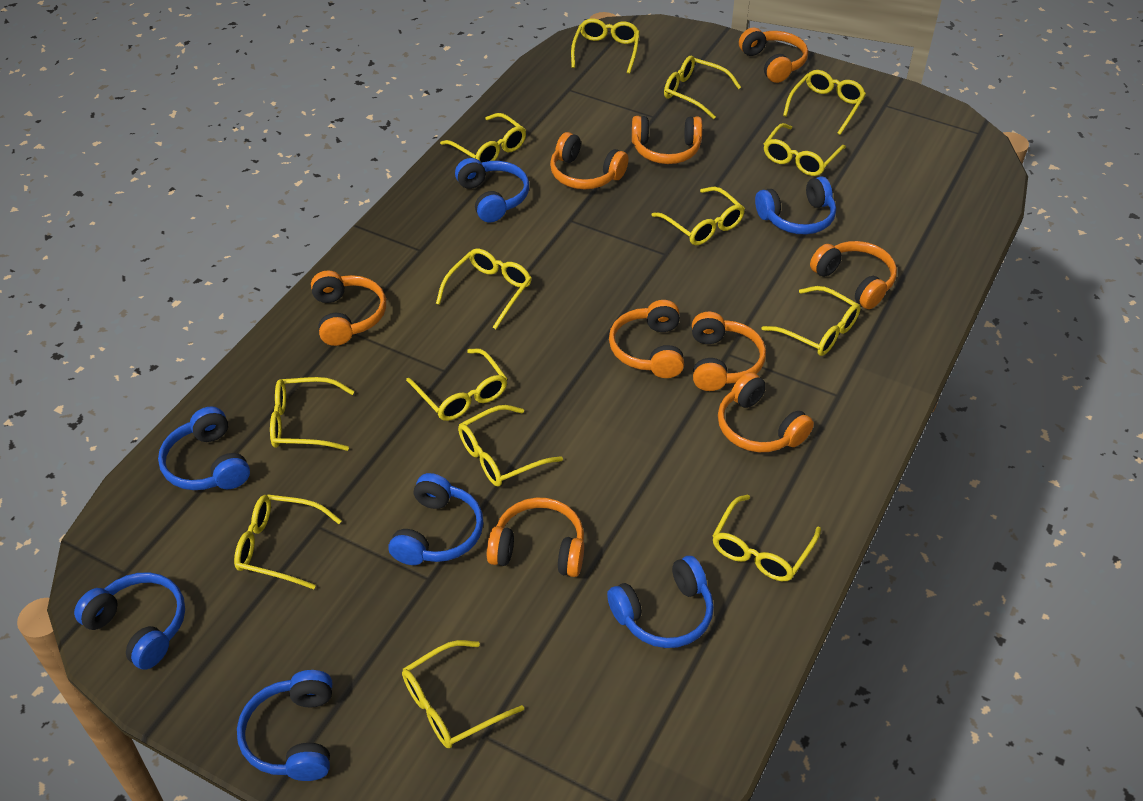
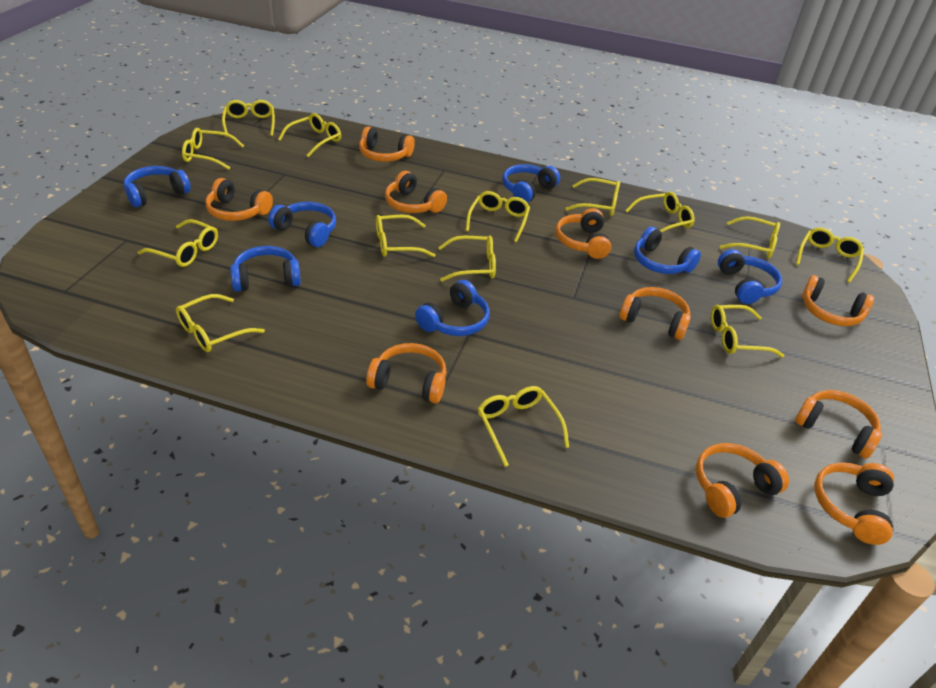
orange headphones: [311,270,386,346] [487,498,584,577] [550,132,629,189] [609,300,684,378] [632,116,702,164] [692,312,766,391] [718,372,814,452] [739,27,808,83] [810,241,897,309] = 9 -> [206,178,273,221] [359,127,415,162] [366,343,447,403] [385,171,447,213] [556,208,611,259] [619,287,691,340] [696,443,789,518] [795,390,882,459] [802,275,874,326] [814,462,894,545] = 10

